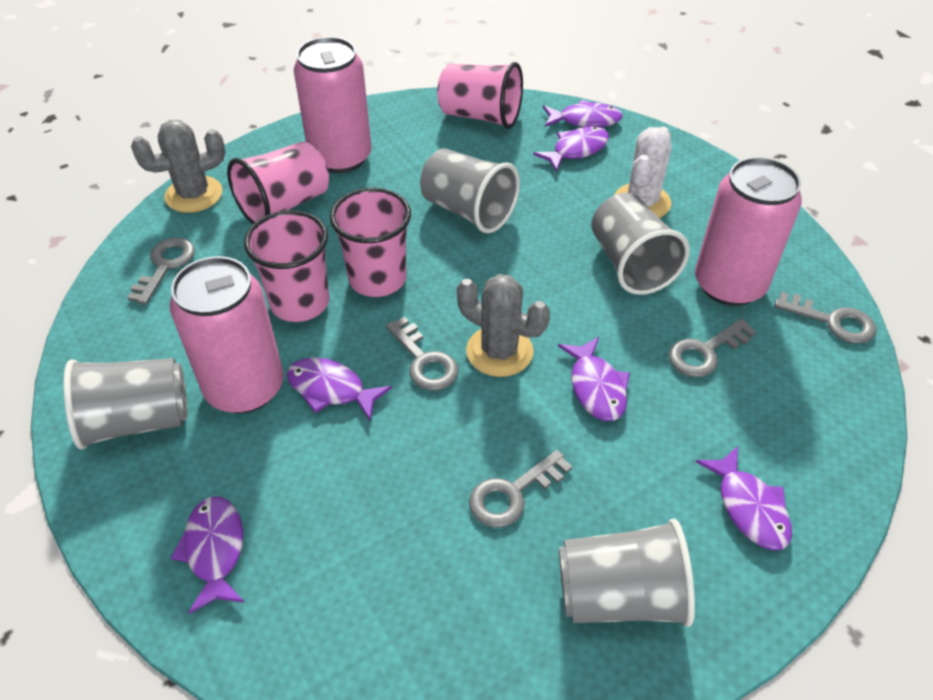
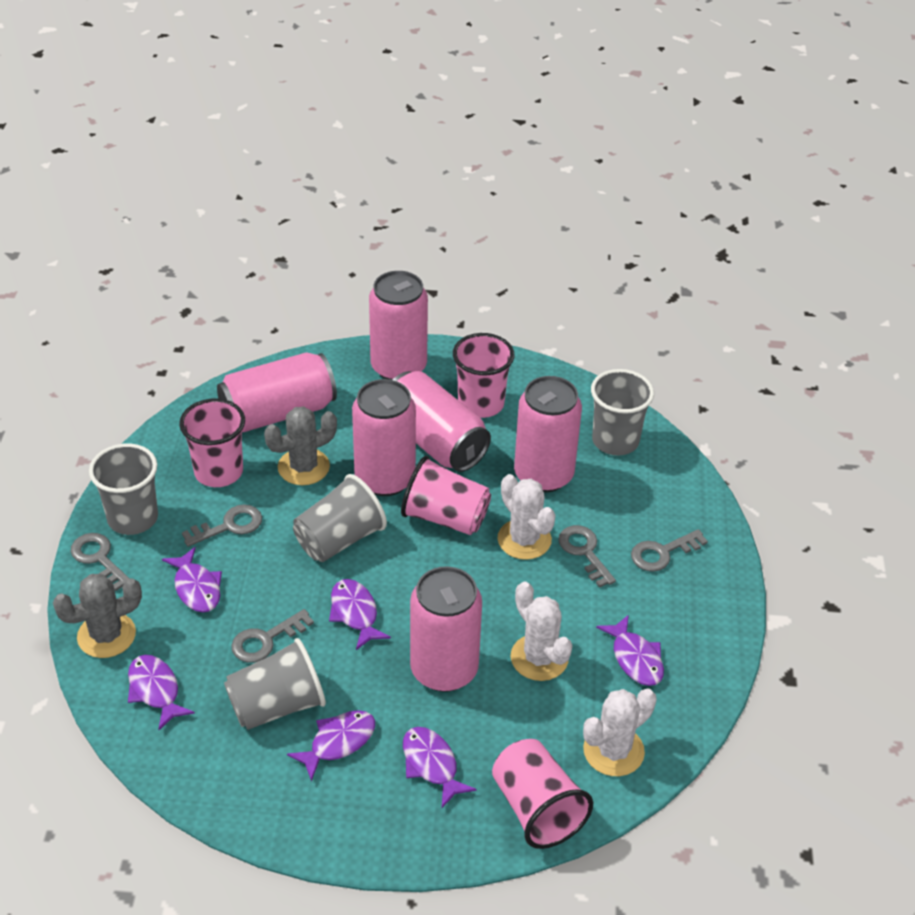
pink can: [169,256,284,414] [293,37,372,173] [695,157,802,306] = 3 -> [217,353,337,432] [352,379,416,496] [369,271,428,380] [393,371,491,472] [410,566,482,692] [514,376,582,493] = 6
white cactus: [615,127,671,218] = 1 -> [497,474,556,560] [511,582,572,681] [583,689,657,776] = 3

